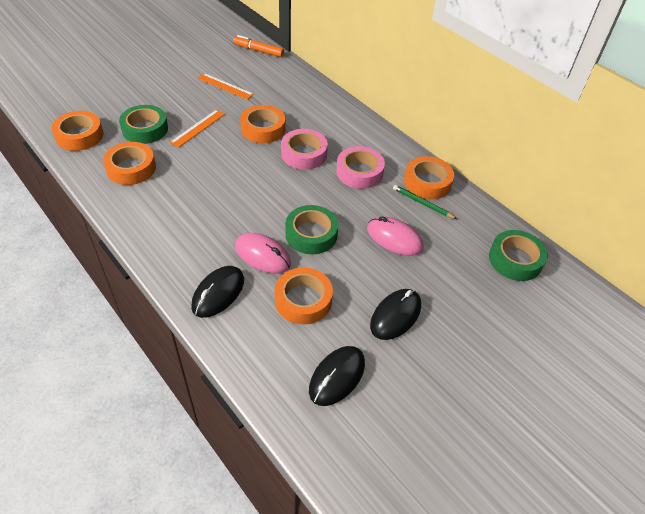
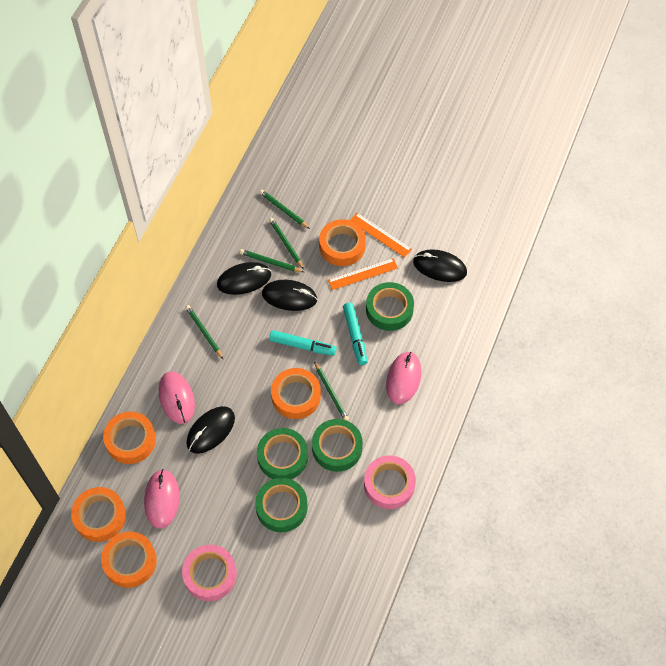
black mouse: [191,266,244,318] [309,346,365,406] [370,289,421,340] = 3 -> [186,406,235,454] [217,262,271,295] [262,280,317,311] [413,249,467,282] = 4
green pencil: [393,185,457,219] = 1 -> [185,305,223,359] [240,249,304,272] [259,189,310,229] [269,218,304,270] [314,361,349,421] = 5
green tape: [119,105,168,144] [285,205,338,254] [489,230,548,281] = 3 -> [255,478,308,532] [257,428,308,479] [312,419,363,472] [366,282,414,331] = 4
orange marker: [233,35,284,57] = 1 -> none = 0
pink mouse: [235,233,291,273] [367,216,424,256] = 2 -> [144,469,180,529] [159,371,195,424] [386,352,421,404] = 3
turquoise marker: none = 0 -> [269,330,337,356] [343,303,368,365] = 2

